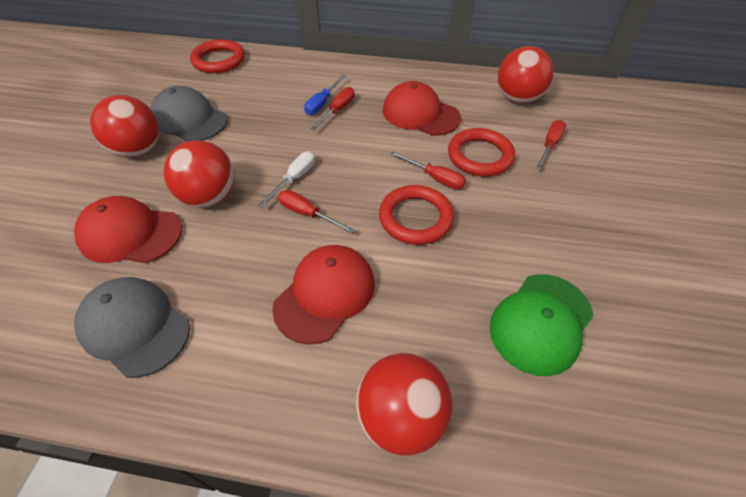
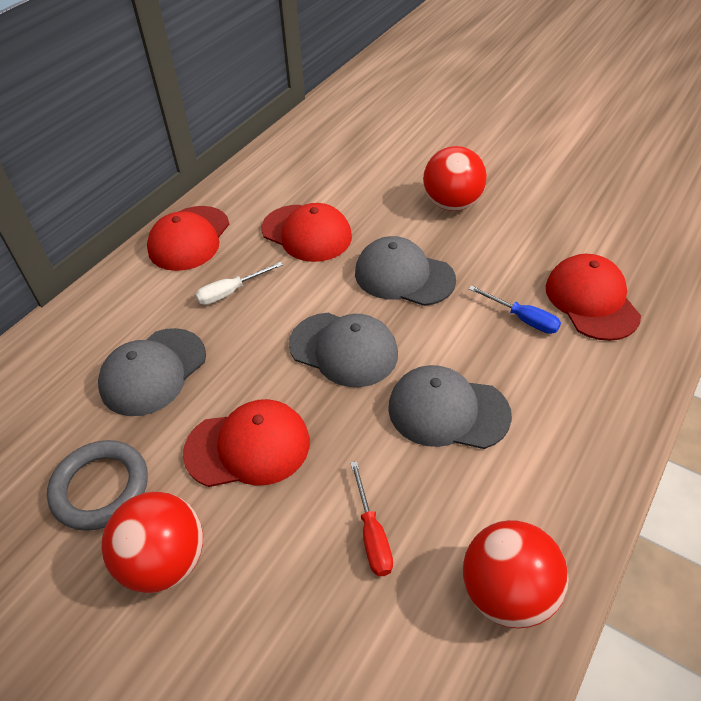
green cap: [490,274,594,376] = 1 -> none = 0
grey cap: [74,277,190,378] [150,86,227,142] = 2 -> [98,328,206,416] [289,313,398,387] [355,236,456,306] [388,365,512,449] = 4
grey ring: none = 0 -> [47,440,148,531] = 1
red ball: [90,95,159,157] [163,140,235,207] [356,353,453,456] [497,46,554,103] = 4 -> [102,492,203,593] [423,146,487,211] [463,520,569,629] = 3
red cap: [74,196,182,263] [272,245,375,344] [383,81,461,136] = 3 -> [147,206,229,271] [183,399,310,487] [261,203,352,262] [546,254,641,341] = 4
red ring: [190,39,245,73] [379,185,454,245] [448,128,515,176] = 3 -> none = 0
red screwdriver: [278,190,355,234] [310,87,355,130] [390,152,466,189] [536,120,566,170] = 4 -> [350,461,393,576] = 1

